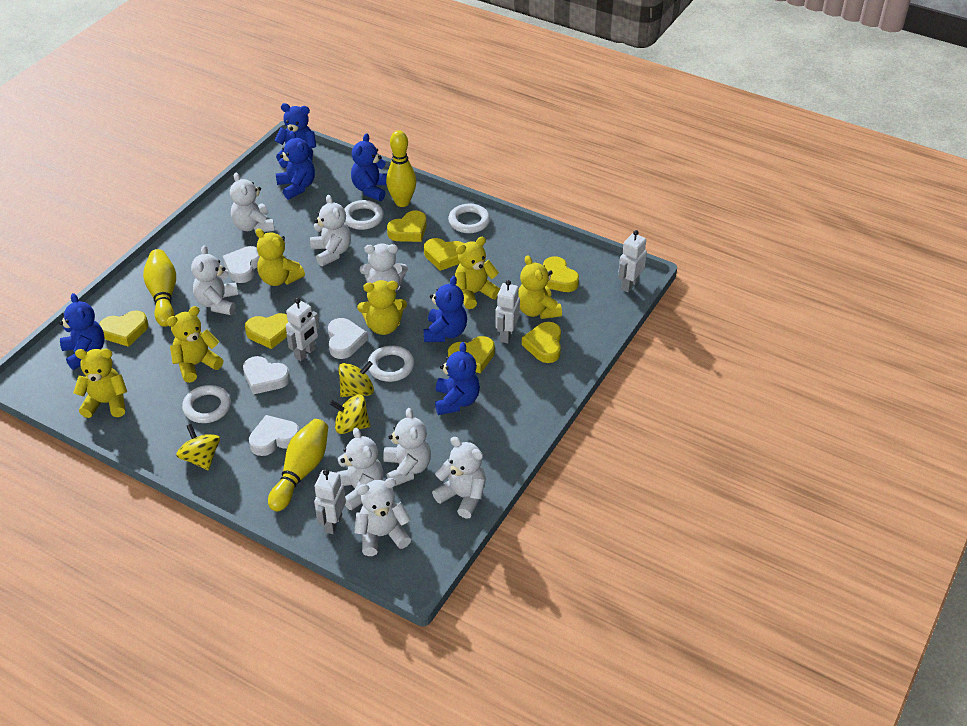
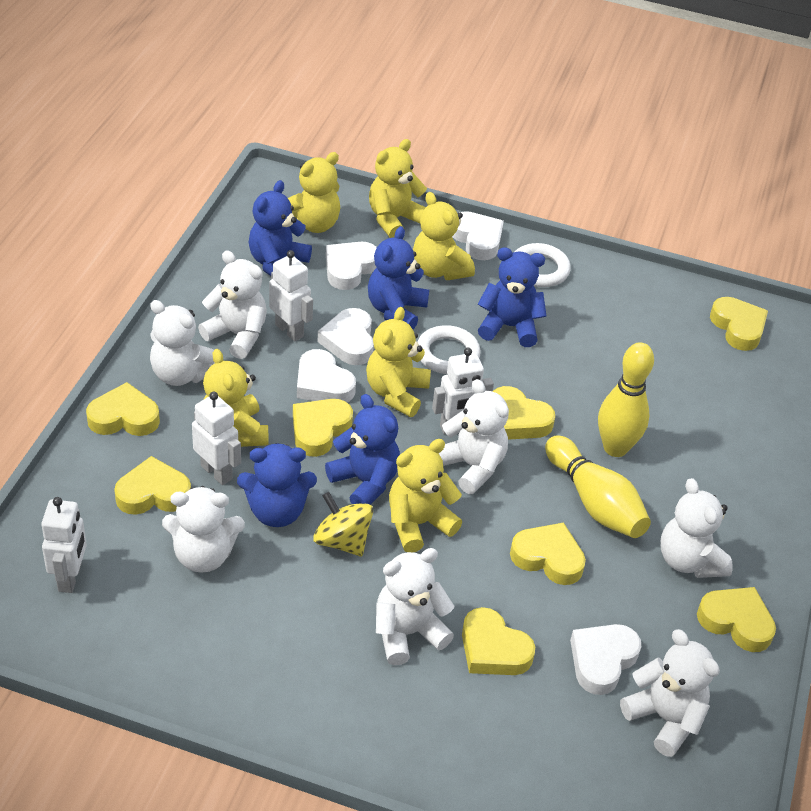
blue teddy bear: [59,293,105,370] [274,103,316,162] [276,131,315,200] [351,133,387,201] [424,276,467,342] [435,342,480,415] = 6 -> [237,443,317,527] [249,180,312,276] [325,394,400,505] [368,226,429,330] [478,247,546,347] = 5
white heart: [223,246,260,283] [243,356,290,395] [249,415,299,456] [328,318,368,359] = 4 -> [297,349,356,403] [318,308,374,365] [326,242,377,290] [452,211,504,260] [570,624,641,695] = 5
white ring: [182,385,231,423] [344,200,384,230] [368,345,414,382] [448,204,490,233] = 4 -> [417,325,481,374] [515,243,571,287] = 2
white teddy bear: [191,245,238,315] [230,173,274,233] [310,195,351,266] [335,428,383,510] [354,478,411,556] [360,243,408,292] [383,408,431,486] [432,437,486,519] = 8 -> [150,300,215,386] [162,486,245,573] [198,251,267,359] [376,548,455,665] [438,379,509,494] [620,629,720,757] [660,478,733,578] = 7
yellow bowling pin: [143,249,176,327] [268,419,328,511] [386,130,416,207] = 3 -> [545,436,651,538] [598,342,654,457] = 2
yellow heart: [99,311,148,347] [245,313,288,349] [387,210,427,242] [424,238,464,271] [448,336,495,374] [522,322,561,363] [543,256,579,292] = 7 -> [86,382,160,436] [114,456,191,515] [293,399,353,457] [462,607,535,675] [493,386,555,440] [510,522,586,585] [697,587,776,652] [710,297,768,351] = 8
yellow spinning top: [176,424,220,471] [330,394,370,434] [338,361,374,397] = 3 -> [313,492,373,557] = 1

